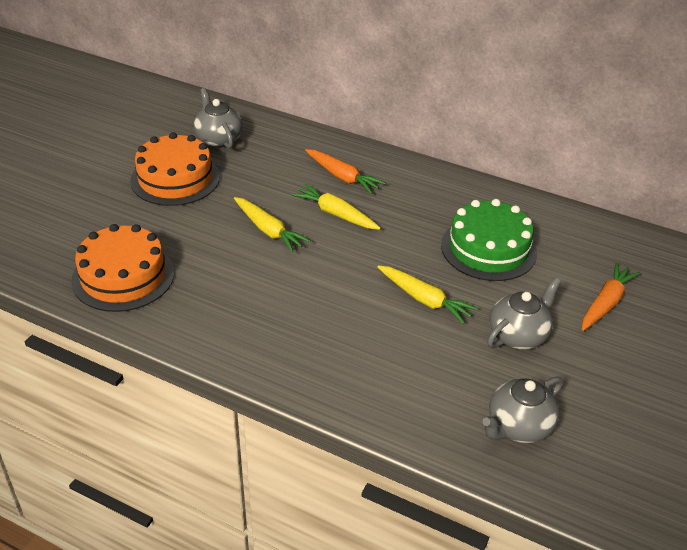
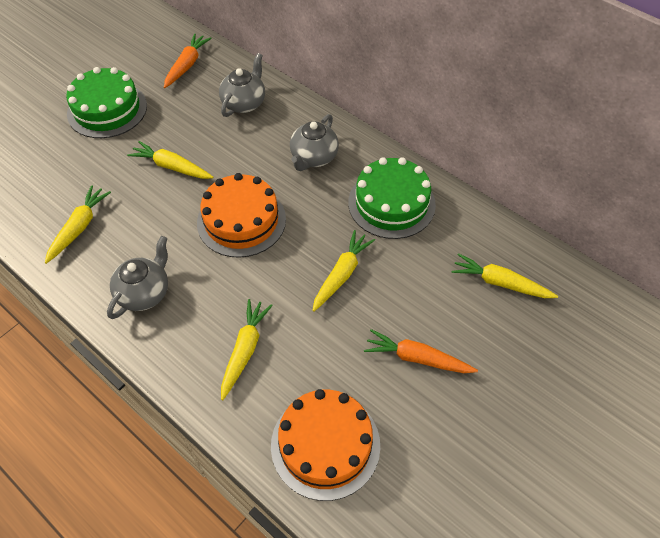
green cake: [441,199,537,281] = 1 -> [66,67,147,138] [348,157,436,239] = 2
yellow carrot: [234,197,311,252] [291,184,381,230] [377,265,478,324] = 3 -> [45,185,111,264] [127,141,213,179] [221,299,273,400] [312,230,375,312] [452,253,558,298] = 5

